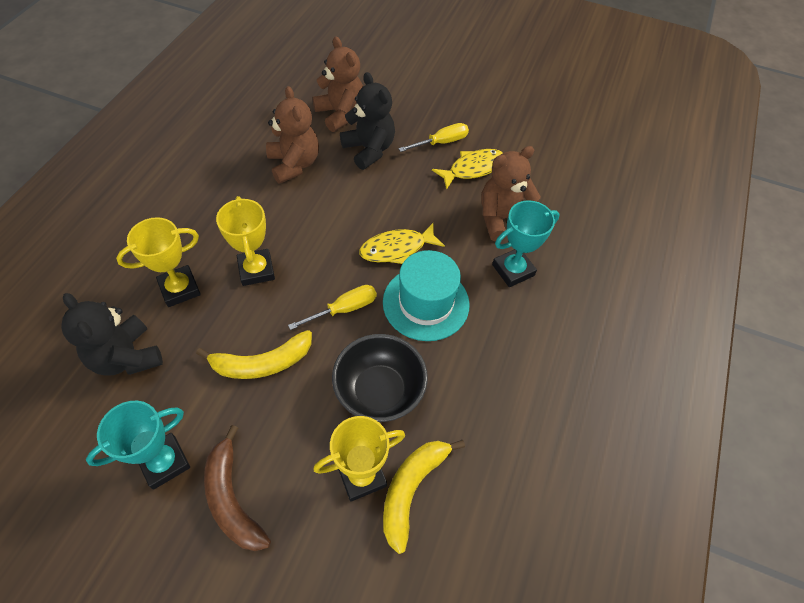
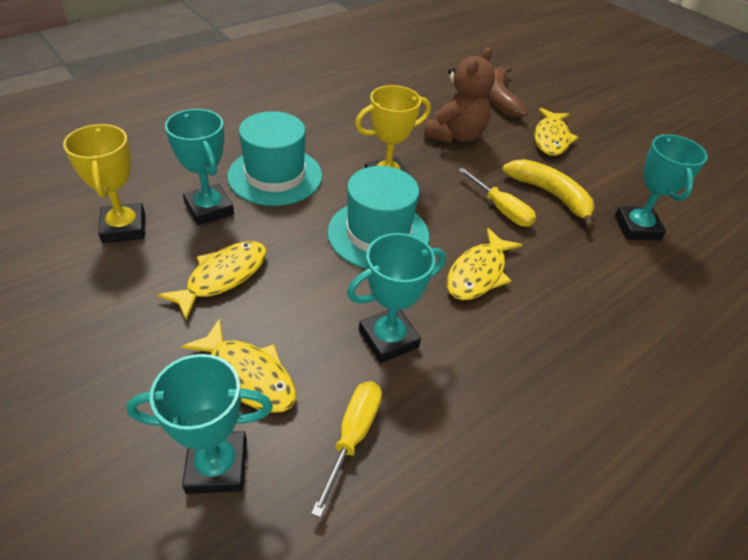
black bowl: [332,334,428,422] = 1 -> none = 0
black teddy bear: [61,293,163,376] [340,72,395,170] = 2 -> none = 0
brown teddy bear: [266,86,319,184] [312,37,363,132] [481,146,541,241] = 3 -> [424,47,495,143] = 1
turquoise hat: [383,250,470,341] = 1 -> [227,111,322,206] [328,166,429,269] = 2
turquoise trophy: [86,401,190,490] [492,200,560,287] = 2 -> [126,354,273,494] [165,109,234,226] [347,233,446,363] [615,134,708,240] = 4
yellow banana: [196,330,312,379] [383,440,465,554] = 2 -> [502,159,595,229] = 1
yellow fish: [359,223,445,264] [432,149,503,190] = 2 -> [157,241,266,320] [181,319,296,413] [447,228,522,300] [535,108,578,156] = 4
yellow trophy: [116,217,201,307] [216,196,275,286] [313,416,405,502] = 3 -> [63,124,145,243] [355,85,431,176] = 2

